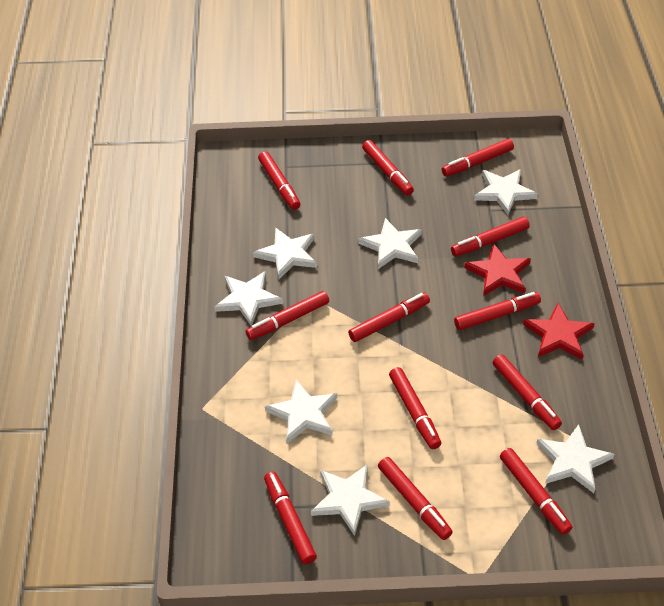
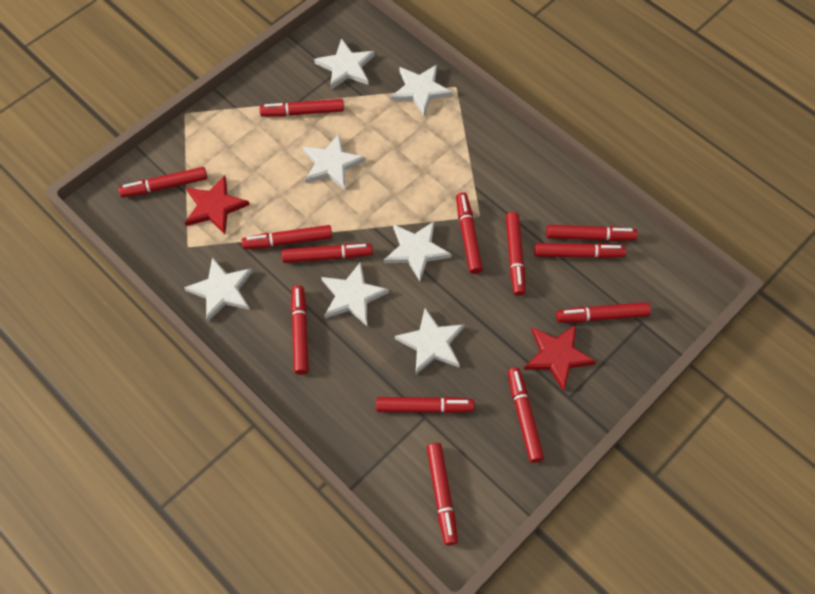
red marker: [245,291,329,340] [258,151,300,210] [264,472,317,564] [348,292,430,342] [362,140,414,196] [378,457,453,540] [389,367,441,449] [442,139,514,177] [451,217,530,257] [454,292,541,330] [493,354,562,430] [500,448,572,535] = 12 -> [118,167,207,198] [241,225,332,249] [260,99,344,117] [281,243,373,263] [291,285,309,375] [376,397,474,413] [427,443,458,546] [456,192,483,274] [506,212,526,296] [508,367,544,463] [534,243,626,259] [546,225,638,241] [556,302,651,322] = 13

